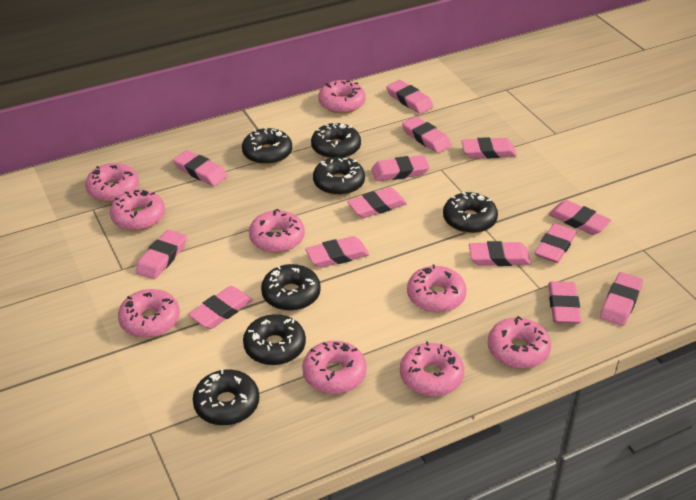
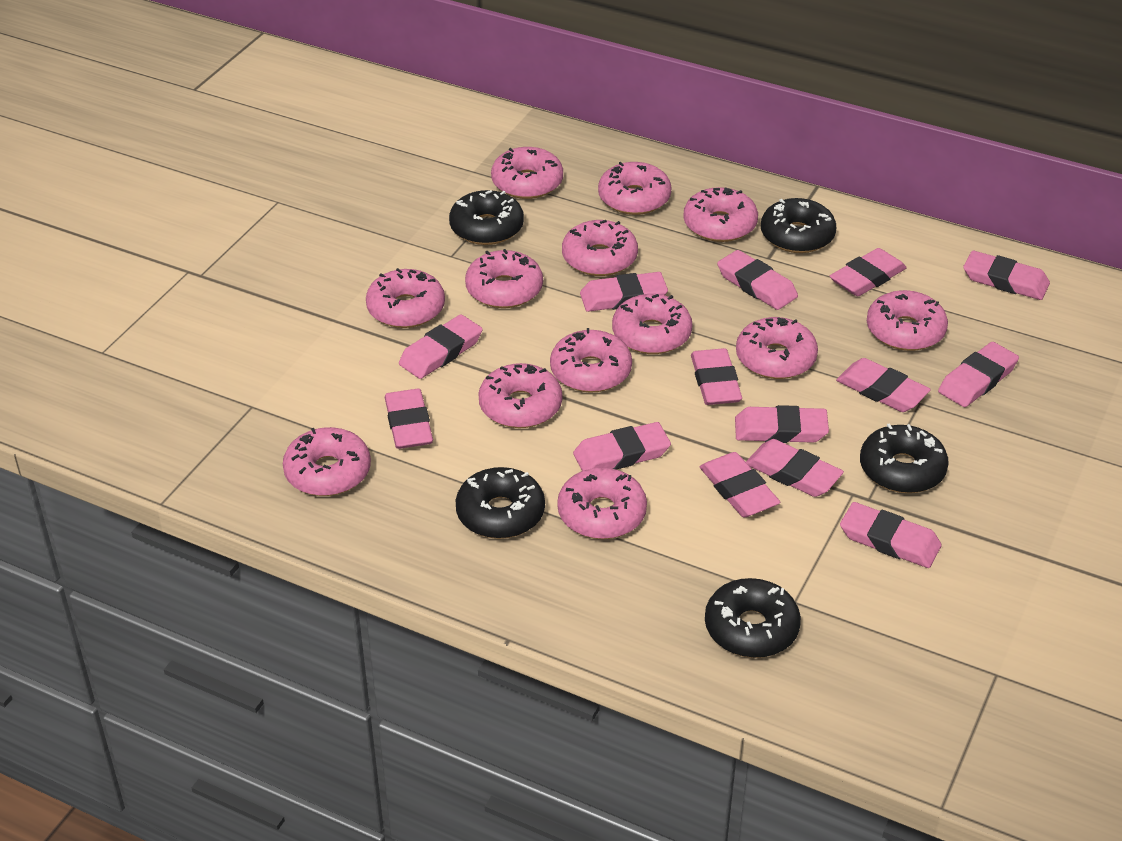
black donut: [193,369,259,426] [242,127,292,165] [243,314,306,365] [261,264,321,311] [311,123,361,158] [313,157,365,195] [443,192,498,234] = 7 -> [449,190,524,245] [456,467,545,539] [705,578,801,658] [761,198,836,253] [860,424,949,493] = 5
pink donut: [85,163,139,202] [110,190,165,231] [118,289,180,338] [249,209,305,253] [302,341,367,394] [318,80,366,113] [400,341,464,397] [407,265,467,313] [488,316,551,369] = 9 -> [283,427,371,496] [366,268,445,328] [465,249,543,308] [478,363,562,428] [491,147,563,199] [550,328,632,393] [557,468,647,539] [562,220,638,276] [598,162,671,215] [612,294,692,354] [683,187,758,242] [736,317,818,379] [867,290,948,351] = 13

